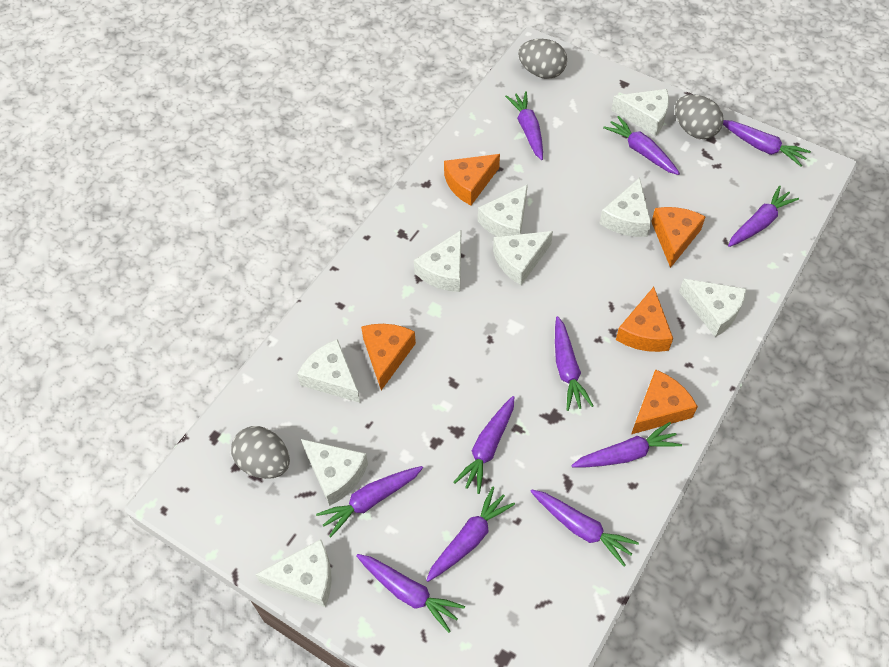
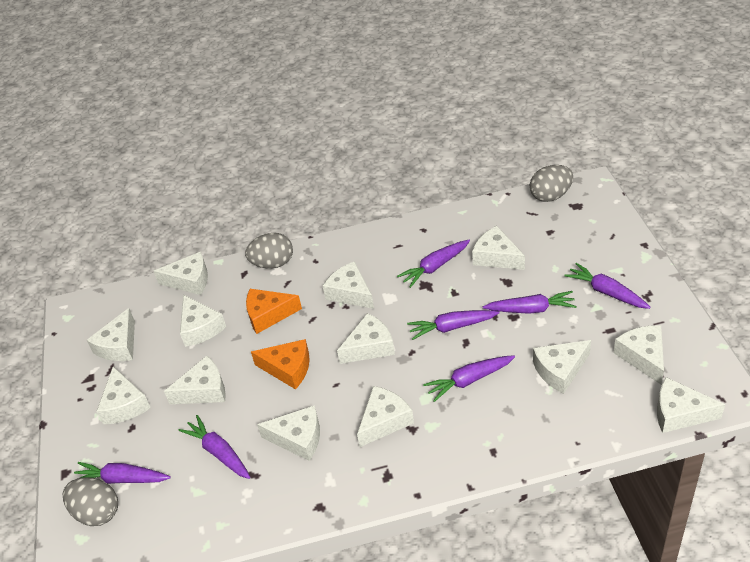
orange cheese: [361,324,416,390] [444,154,500,205] [616,287,673,352] [631,369,698,434] [651,207,706,268] = 5 -> [246,289,302,334] [251,339,310,389] = 2
purple carrot: [316,466,423,537] [356,554,465,633] [426,487,515,582] [453,396,514,494] [505,91,543,160] [530,489,639,566] [555,316,594,411] [571,422,682,468] [603,116,680,175] [723,120,811,167] [728,185,799,247] = 11 -> [74,462,171,484] [178,415,250,479] [397,240,470,288] [407,310,499,340] [423,355,515,402] [483,291,577,314] [564,263,651,309] = 7
white cheese: [255,539,332,607] [297,339,360,403] [301,439,368,506] [414,230,461,292] [478,184,528,237] [493,231,553,285] [599,178,651,237] [611,89,669,136] [679,279,746,337] = 9 -> [87,308,135,361] [96,367,151,424] [154,252,208,295] [164,356,226,404] [180,295,226,347] [257,405,320,461] [323,261,374,309] [337,313,395,364] [357,386,414,447] [472,226,525,270] [533,340,591,394] [614,325,664,385] [657,377,725,433] = 13

